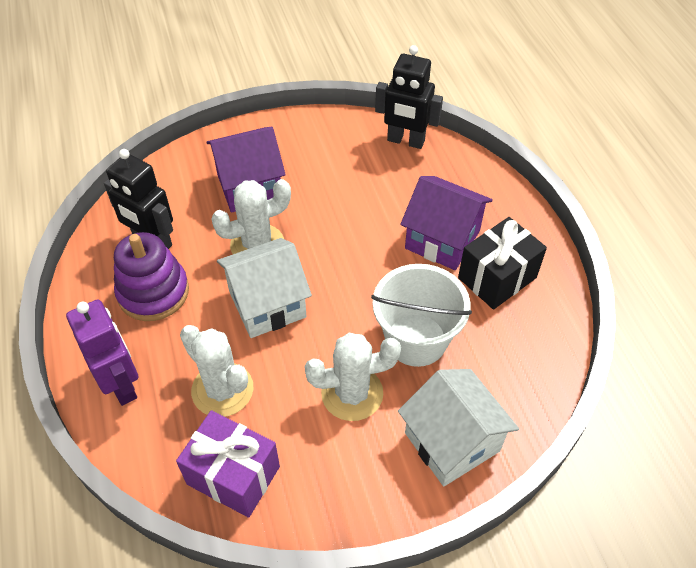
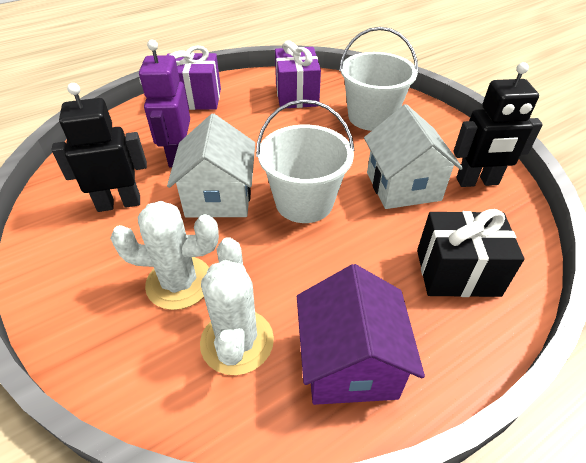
purple gift: [176,410,280,518] = 1 -> [167,45,221,110] [275,40,321,108] = 2
purple house: [206,127,286,213] [400,176,493,270] = 2 -> [297,264,425,405] = 1
purple stacking toy: [114,232,189,321] = 1 -> none = 0
white bucket: [371,264,472,367] = 1 -> [256,99,355,223] [339,27,418,131] = 2
white cactus: [180,325,253,417] [211,179,291,254] [304,333,401,421] = 3 -> [110,201,219,310] [200,237,274,375] = 2

